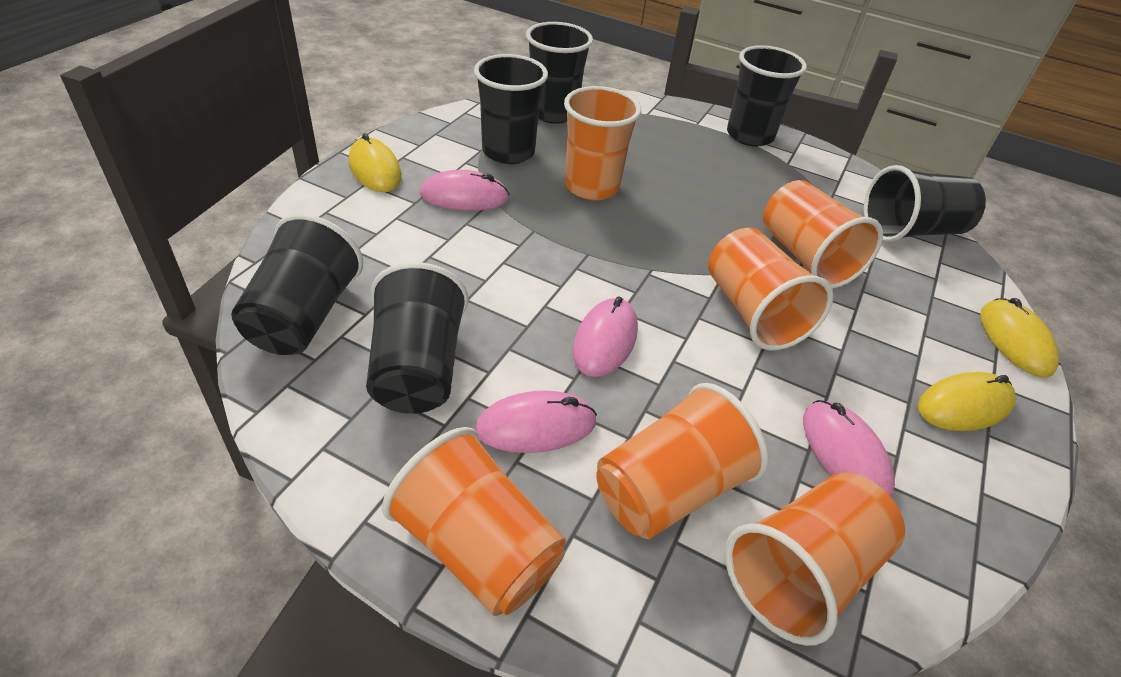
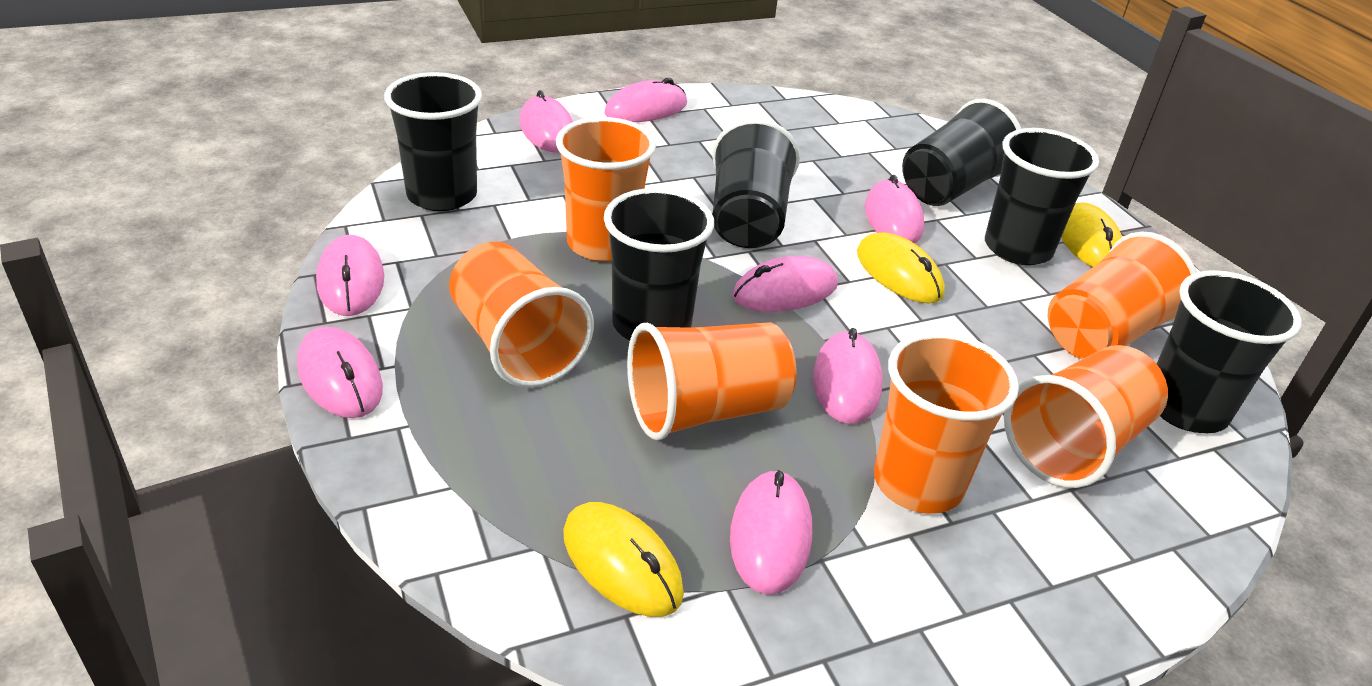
pink mouse: [420,170,510,211] [475,390,597,453] [573,296,638,377] [803,400,895,497] = 4 -> [297,327,383,418] [316,235,384,316] [520,90,573,153] [604,78,687,122] [730,470,812,594] [732,256,838,312] [813,328,883,424] [865,175,924,244] = 8

